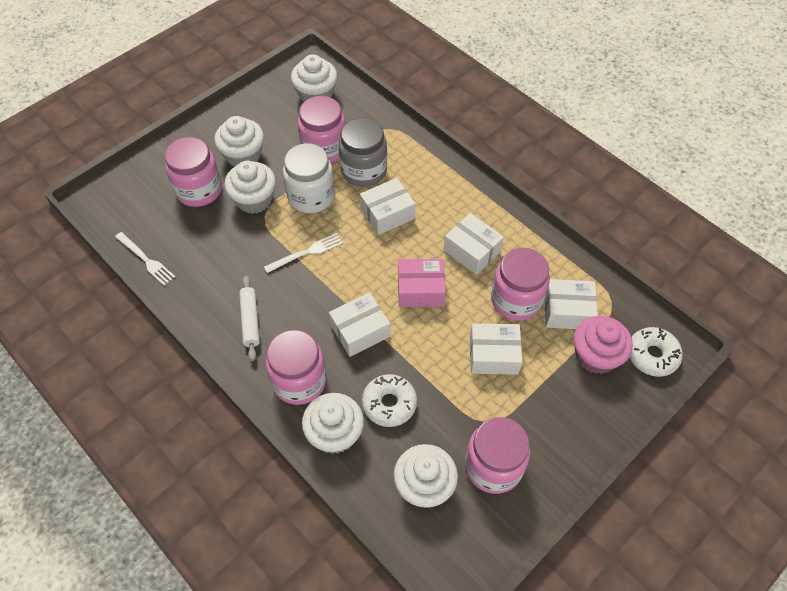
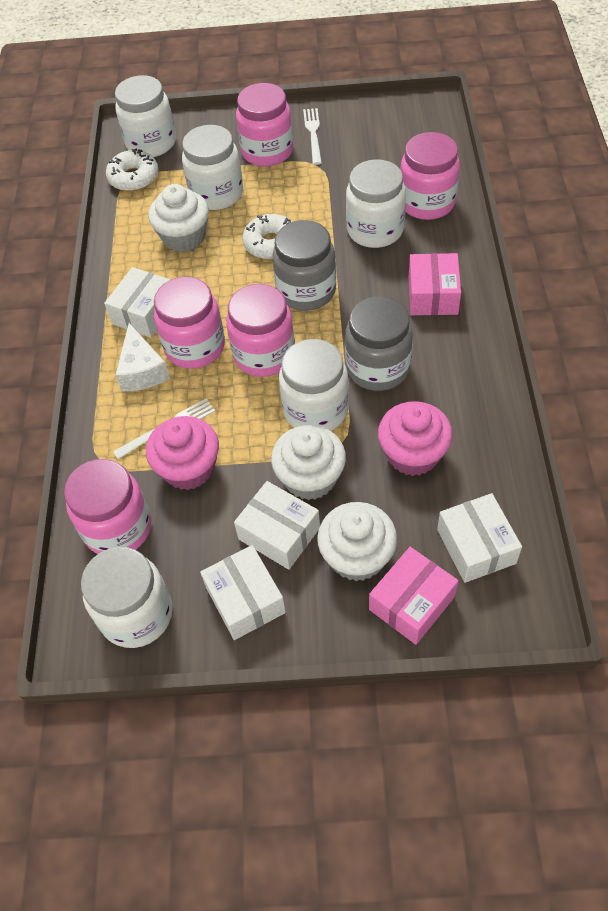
grey jar: [339,118,387,187] = 1 -> [272,220,336,311] [345,296,413,391] = 2
pink box: [398,259,446,307] = 1 -> [369,547,459,645] [409,253,461,315] = 2
pink cupcake: [573,316,632,374] = 1 -> [146,416,219,490] [378,401,453,476] = 2
white box: [329,292,390,357] [360,178,415,235] [444,213,504,275] [470,323,522,375] [545,279,598,329] = 5 -> [104,267,171,338] [200,545,286,640] [234,481,320,570] [437,493,522,583] = 4
white cheese: none = 0 -> [115,323,170,391] = 1
white cupcake: [214,116,264,167] [225,161,276,214] [291,54,337,102] [302,393,364,454] [394,444,458,508] = 5 -> [148,184,209,252] [271,425,346,500] [317,502,397,581] = 3
white jar: [283,143,335,213] = 1 -> [81,547,173,648] [115,75,176,157] [182,125,243,210] [279,339,349,431] [346,159,406,248] = 5
white rolling pin: [239,276,260,361] = 1 -> none = 0

